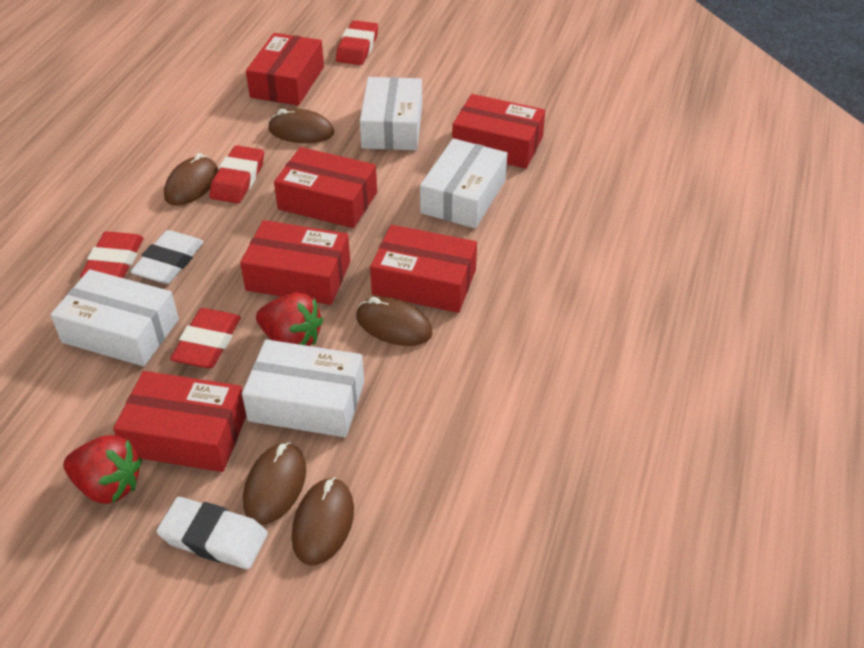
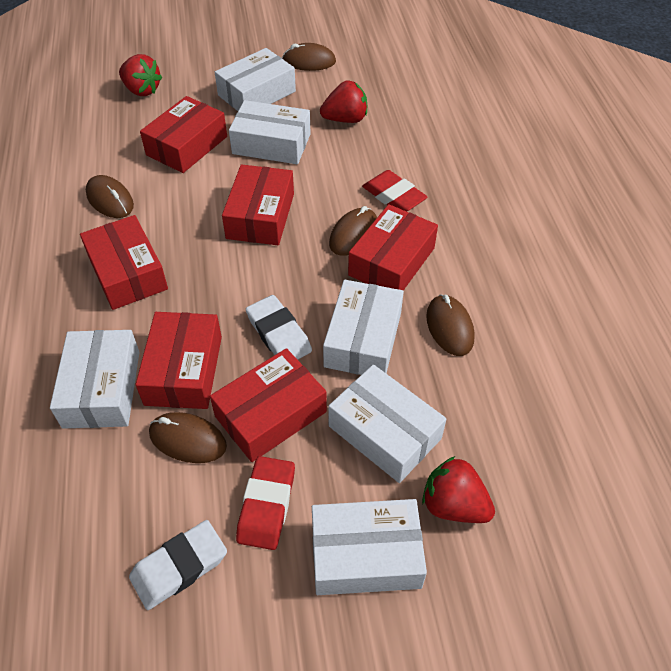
red eraser: [80,231,143,278] [170,308,241,368] [209,146,264,204] [336,20,378,65] = 4 -> [236,456,295,550] [362,170,428,211] = 2
red strawberry: [63,435,142,504] [256,292,323,346] = 2 -> [119,54,162,96] [320,81,367,123] [422,456,495,523] = 3
white box: [50,269,179,366] [242,339,364,437] [360,77,422,150] [420,138,507,229] = 4 -> [50,330,139,429] [215,48,296,111] [229,100,311,164] [312,499,427,595] [323,280,404,375] [328,365,447,483] = 6

